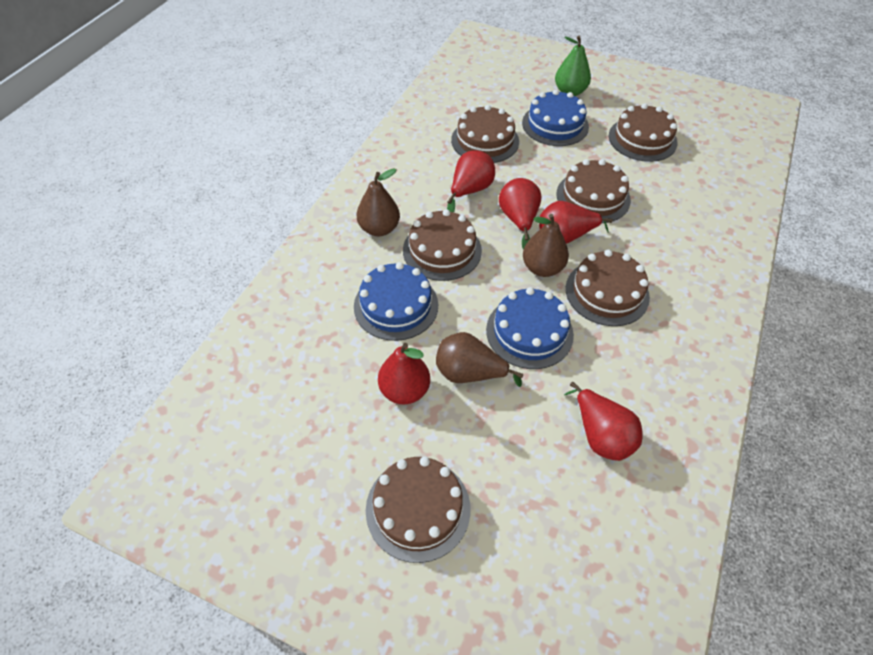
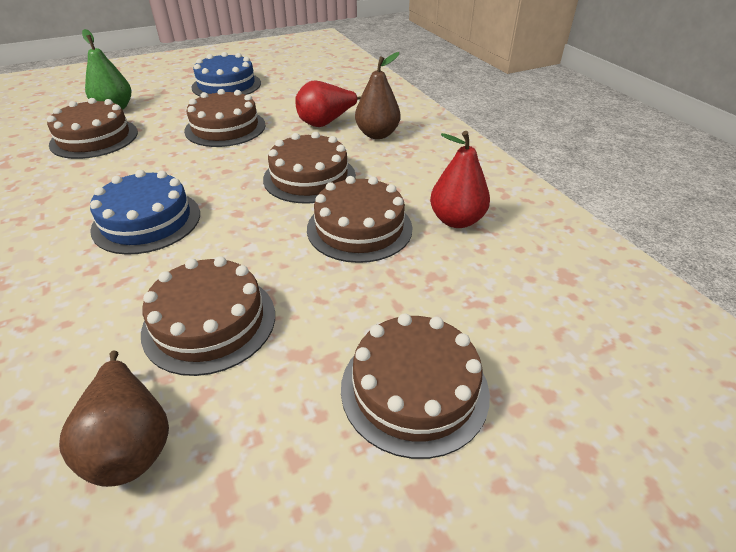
blue cake: [354,262,438,341] [486,287,574,369] [522,90,589,146] = 3 -> [90,170,200,255] [191,52,261,96] = 2
brown pear: [356,169,400,236] [436,332,523,387] [523,214,569,277] = 3 -> [59,351,169,487] [355,52,400,139] = 2
red pear: [378,343,430,404] [447,150,495,212] [499,178,541,250] [539,201,613,244] [564,382,642,461] = 5 -> [295,80,361,127] [430,131,490,228] = 2

